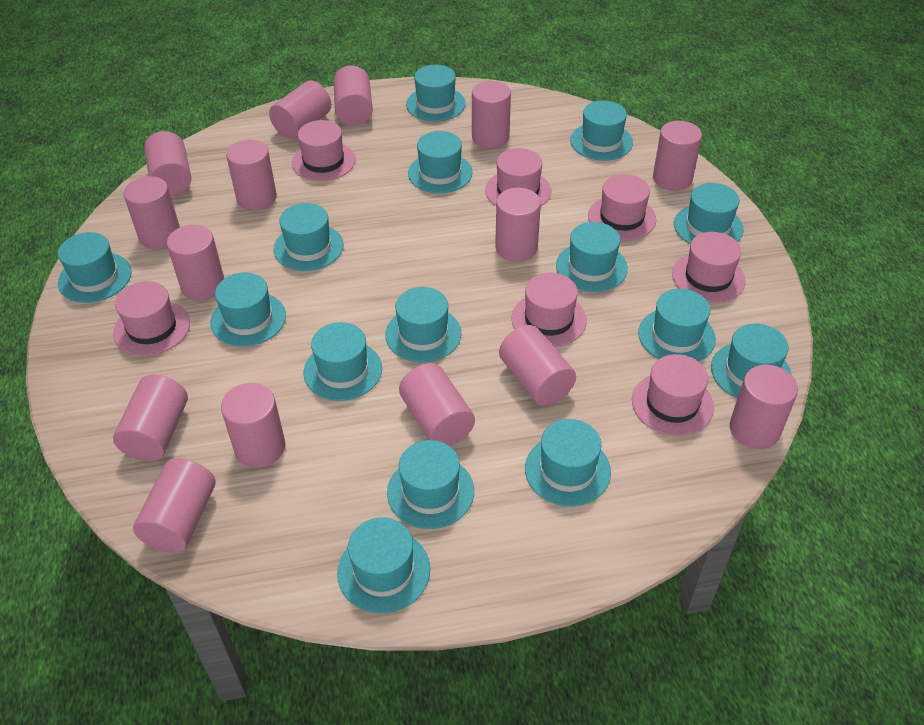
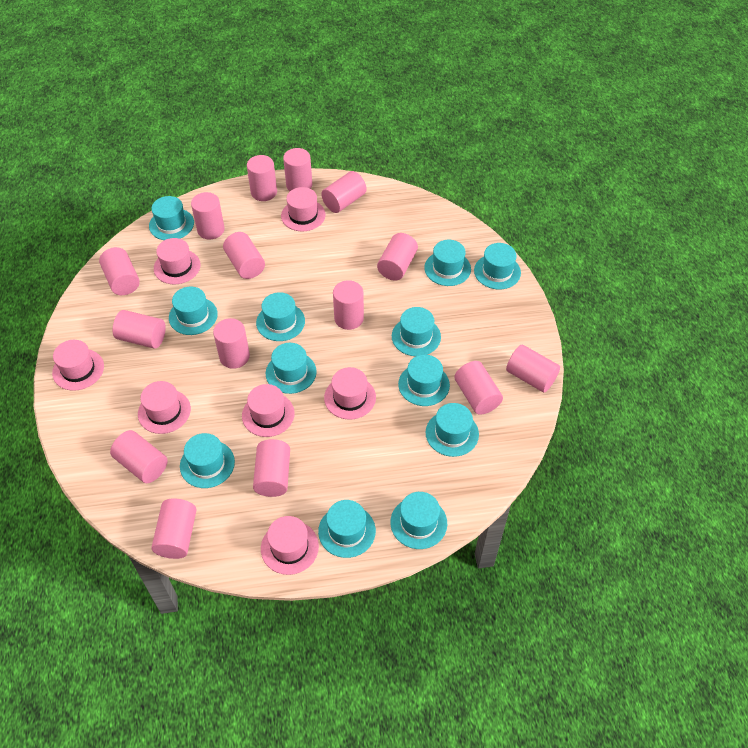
turquoise hat: [58,232,132,303] [210,273,286,347] [273,203,344,271] [304,322,382,401] [337,517,430,614] [385,287,461,362] [387,440,474,529] [406,65,466,121] [408,131,473,193] [525,419,611,506] [556,222,628,292] [570,101,633,161] [638,289,716,362] [674,183,743,244] [711,324,792,398] = 15 -> [149,196,194,240] [169,287,218,335] [180,433,235,488] [256,292,305,341] [266,343,317,394] [318,500,376,558] [390,492,447,549] [392,307,441,356] [398,355,450,406] [424,240,471,286] [426,403,479,457] [474,243,521,289] = 12

